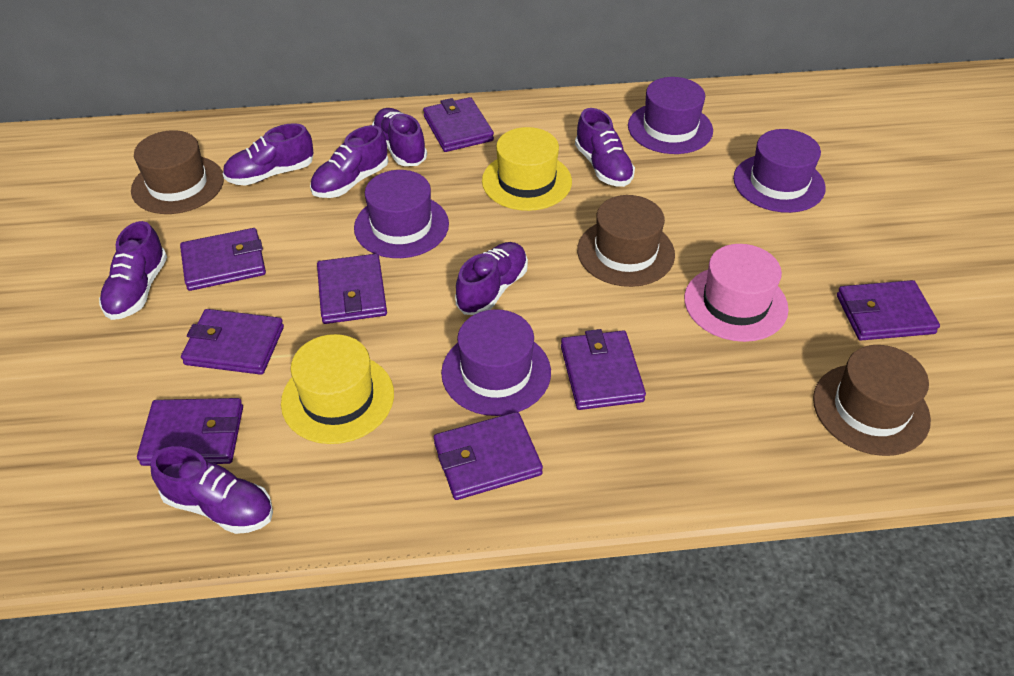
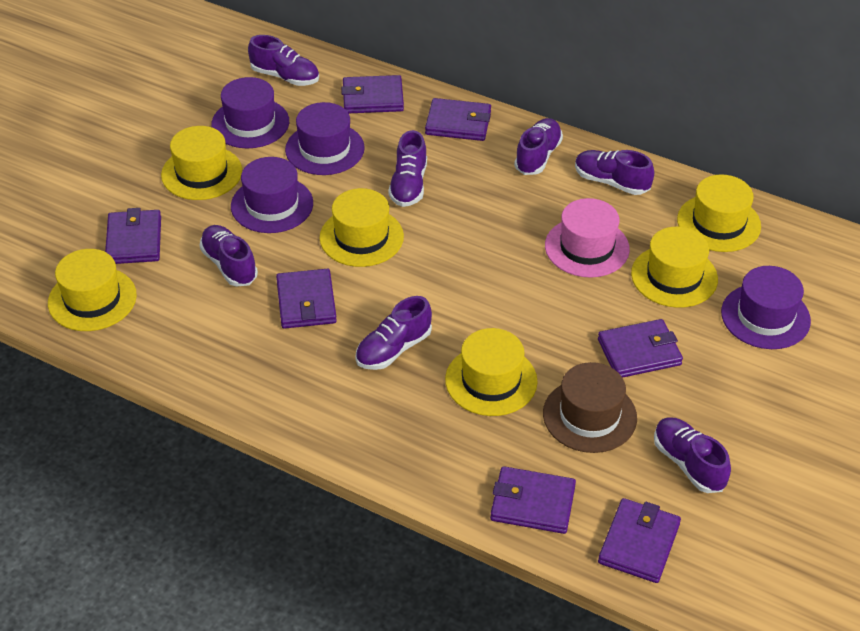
brown hat: [131,130,224,214] [577,195,675,287] [813,345,931,456] = 3 -> [543,362,637,453] = 1
purple wallet: [137,398,243,466] [180,228,266,291] [181,309,284,375] [317,254,387,324] [423,97,494,152] [434,412,543,500] [561,329,646,410] [837,280,940,340] = 8 -> [105,208,161,264] [276,269,337,329] [341,75,404,113] [425,98,491,141] [490,466,576,534] [598,319,683,378] [598,498,681,583] = 7
yellow hat: [281,334,394,444] [482,127,572,211] = 2 -> [48,249,137,331] [161,126,242,200] [320,188,404,267] [445,328,538,416] [631,227,718,308] [677,174,761,252] = 6

